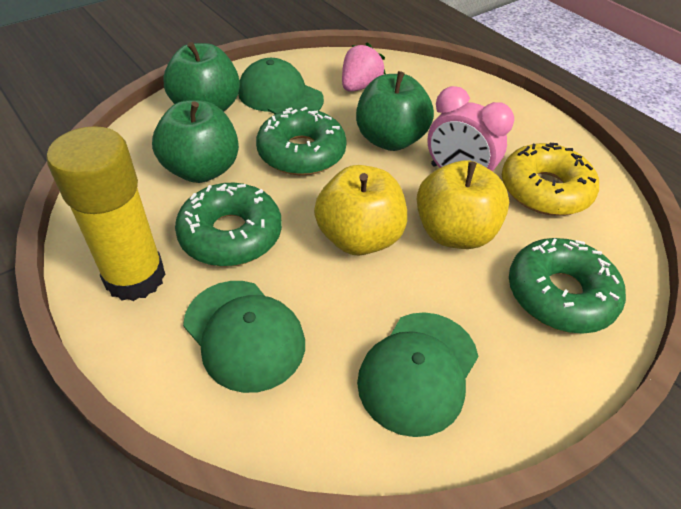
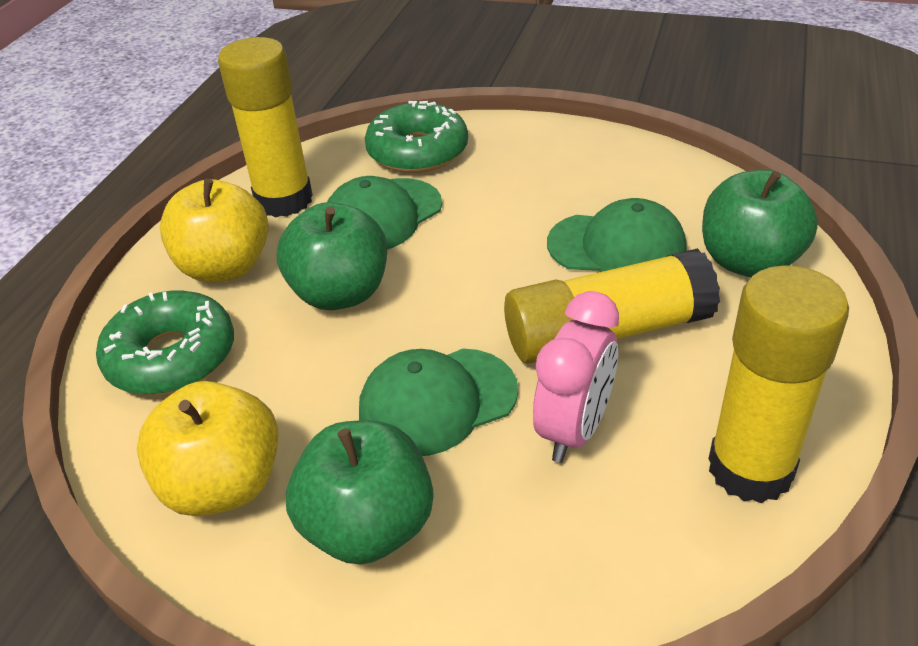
green donut: [175,183,282,267] [256,107,347,175] [509,238,626,334] = 3 -> [96,290,234,395] [365,101,468,173] = 2
pink strawberry: [342,42,386,92] = 1 -> none = 0
yellow donut: [502,143,599,216] = 1 -> none = 0
yellow glue stick: [47,126,166,301] = 1 -> [218,37,313,217] [504,248,720,364] [708,265,849,503] = 3

